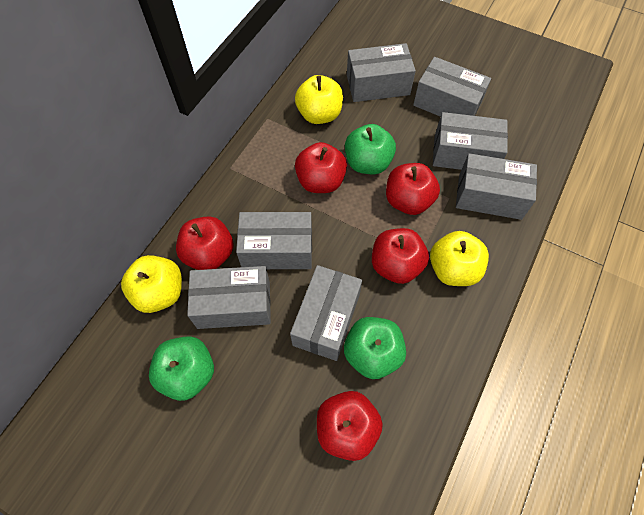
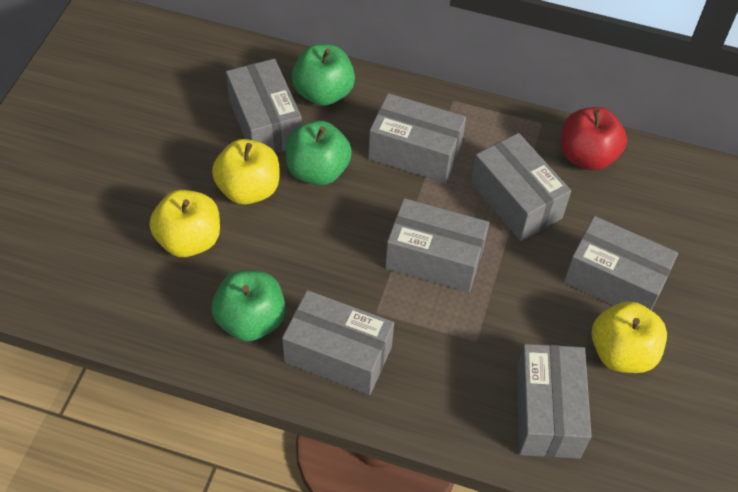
red apple: [176,216,234,270] [295,142,347,193] [317,391,383,461] [372,228,429,284] [386,163,440,215] = 5 -> [561,107,627,171] = 1

